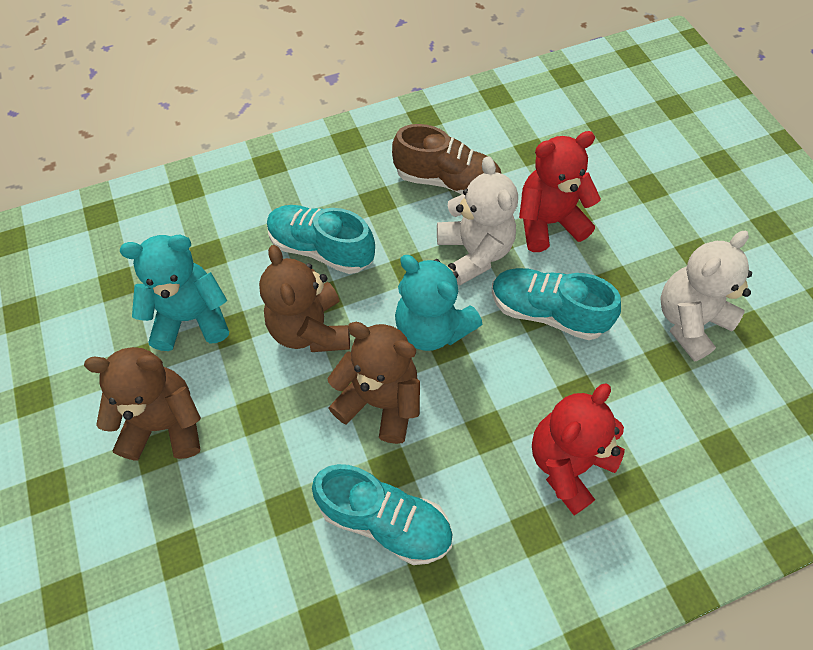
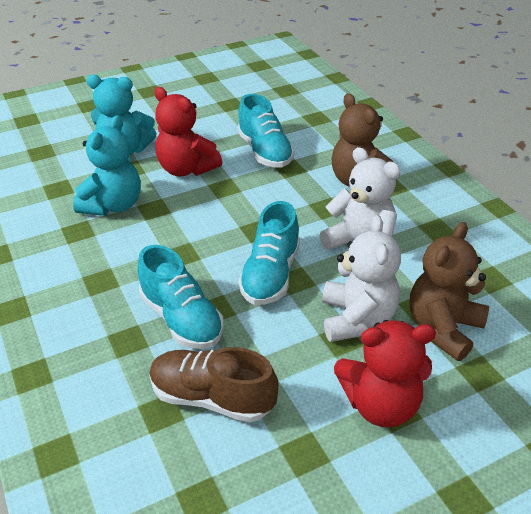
brown teddy bear: [84,347,201,460] [259,245,350,352] [327,322,420,444] = 3 -> [331,93,397,186] [410,222,489,361] = 2

